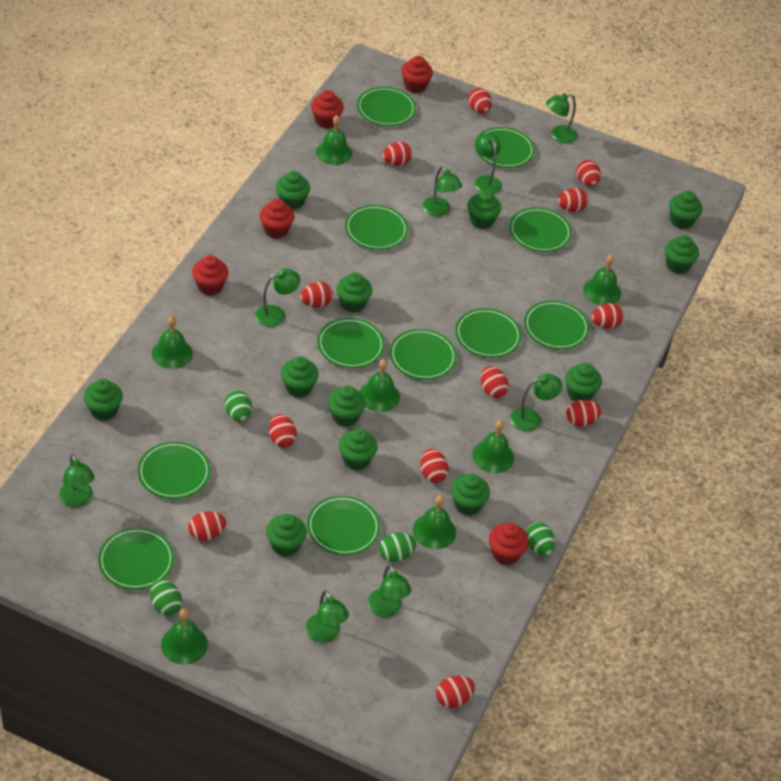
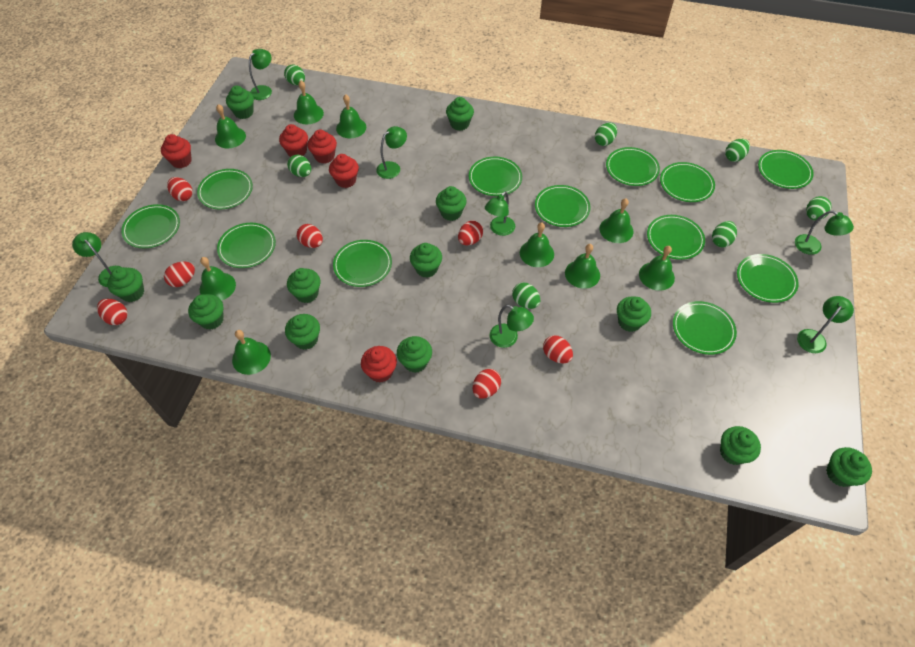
green bell: [152,316,193,369] [161,609,208,665] [316,115,352,165] [360,359,400,412] [413,495,456,549] [473,420,514,473] [583,254,621,305] = 7 -> [200,257,236,301] [215,104,246,148] [232,330,271,375] [294,81,324,124] [336,94,366,138] [520,222,554,267] [565,244,600,289] [600,198,633,243] [639,246,675,291] = 9
green egg: [150,579,182,616] [224,390,252,422] [379,533,416,562] [525,522,555,556] = 4 -> [284,64,305,85] [287,154,311,177] [512,282,540,309] [595,123,617,146] [712,221,737,247] [725,139,750,162] [806,196,831,220] = 7
green lamp: [59,454,95,507] [255,269,300,327] [305,590,349,643] [368,565,411,617] [422,166,462,216] [475,133,502,194] [510,373,562,431] [546,93,578,143] = 8 -> [72,232,121,287] [249,49,272,100] [377,126,407,179] [485,191,515,236] [490,305,534,348] [795,210,854,255] [797,296,854,353] = 7
green plate: [98,527,174,590] [138,441,211,499] [307,495,380,555] [317,318,385,368] [345,205,408,250] [357,87,416,126] [390,329,457,380] [455,308,521,358] [475,127,535,168] [509,207,572,252] [524,300,589,350] = 11 -> [121,204,180,248] [197,169,253,210] [217,223,276,268] [333,240,392,287] [469,156,522,196] [535,185,591,227] [606,147,660,186] [647,215,705,260] [660,162,715,202] [673,301,737,355] [737,254,799,303] [758,150,814,189] = 12
red egg: [188,511,226,541] [269,414,297,448] [300,282,333,307] [382,142,412,166] [420,449,449,483] [436,676,475,708] [468,88,492,114] [481,366,509,398] [558,188,588,212] [566,400,601,427] [576,160,601,186] [591,303,624,329] = 12 -> [97,299,128,325] [164,262,195,287] [167,177,193,201] [297,224,323,248] [458,221,483,245] [472,369,501,399] [543,335,573,363] = 7

